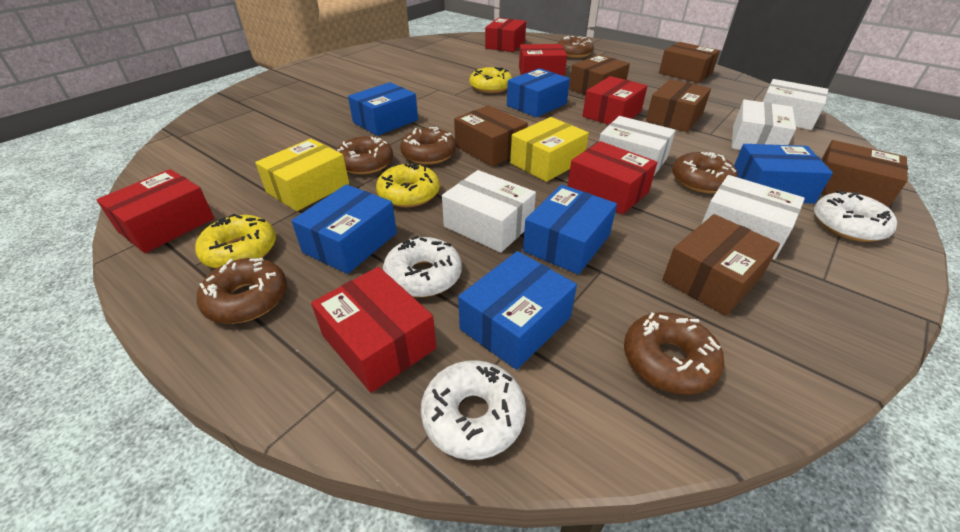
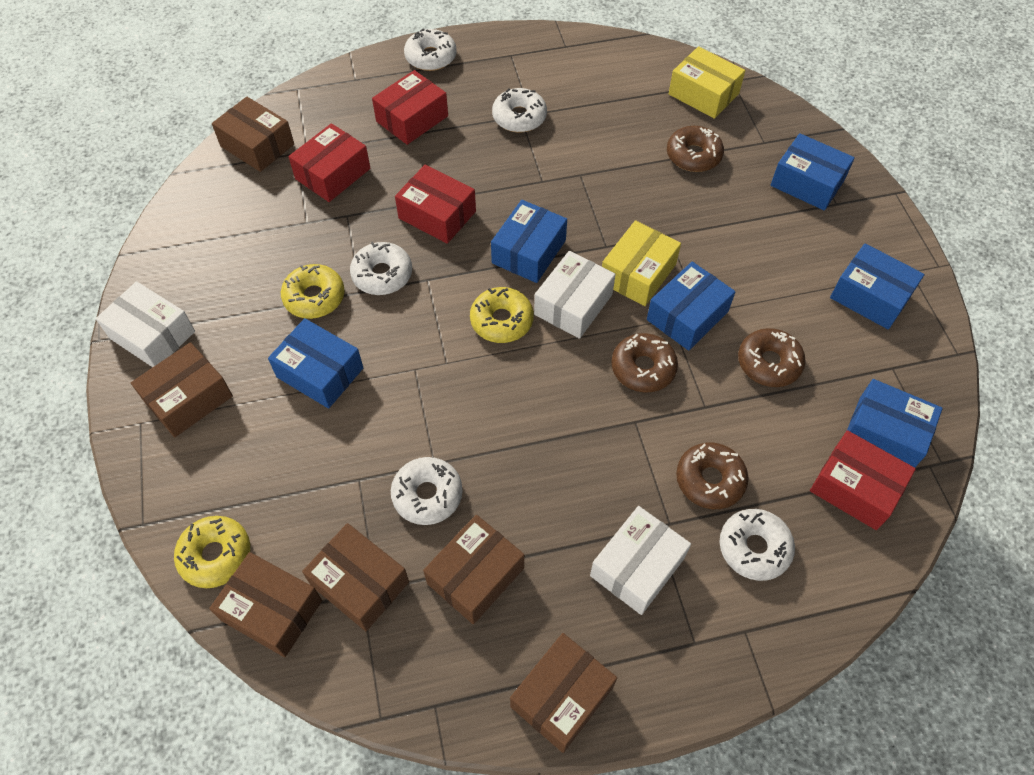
brown donut: [197,258,287,324] [336,136,393,175] [400,127,456,165] [557,36,594,58] [624,312,725,395] [672,152,738,193] = 6 -> [611,333,678,392] [667,126,724,172] [676,443,748,509] [738,328,806,387] = 4
red box: [97,169,214,253] [311,267,436,393] [485,18,526,52] [519,44,567,76] [568,141,658,214] [582,76,647,125] = 6 -> [288,123,370,202] [372,70,448,145] [395,165,476,244] [810,430,916,530] = 4
white box: [442,170,536,253] [599,116,675,175] [702,175,805,260] [732,99,796,150] [763,79,828,130] = 5 -> [96,281,195,367] [534,251,616,339] [590,506,691,615] = 3
white donut: [383,236,462,297] [421,360,526,460] [814,190,897,242] = 3 -> [350,242,412,295] [391,457,463,525] [404,29,457,71] [492,88,547,132] [720,509,795,581] = 5

